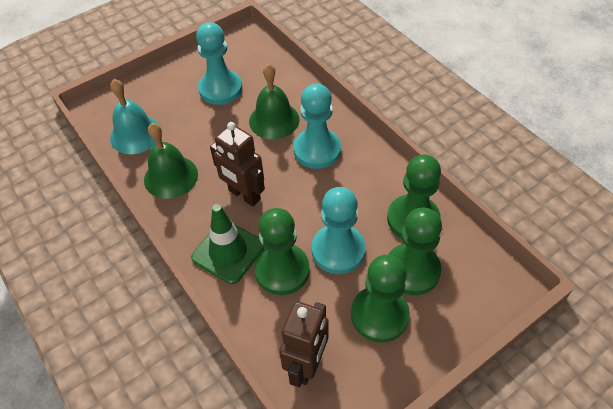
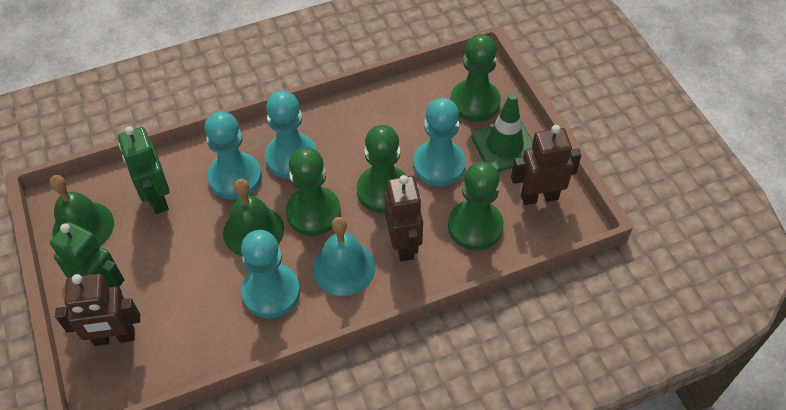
brown robot: [210,122,265,207] [279,301,329,387] = 2 -> [55,274,140,346] [385,175,423,262] [511,125,581,205] = 3
green robot: none = 0 -> [50,222,124,293] [118,126,170,214] = 2
turquoise pawn: [196,22,242,105] [293,83,341,169] [311,187,366,274] = 3 -> [205,111,262,200] [241,230,300,318] [265,91,317,179] [413,98,466,186] = 4

